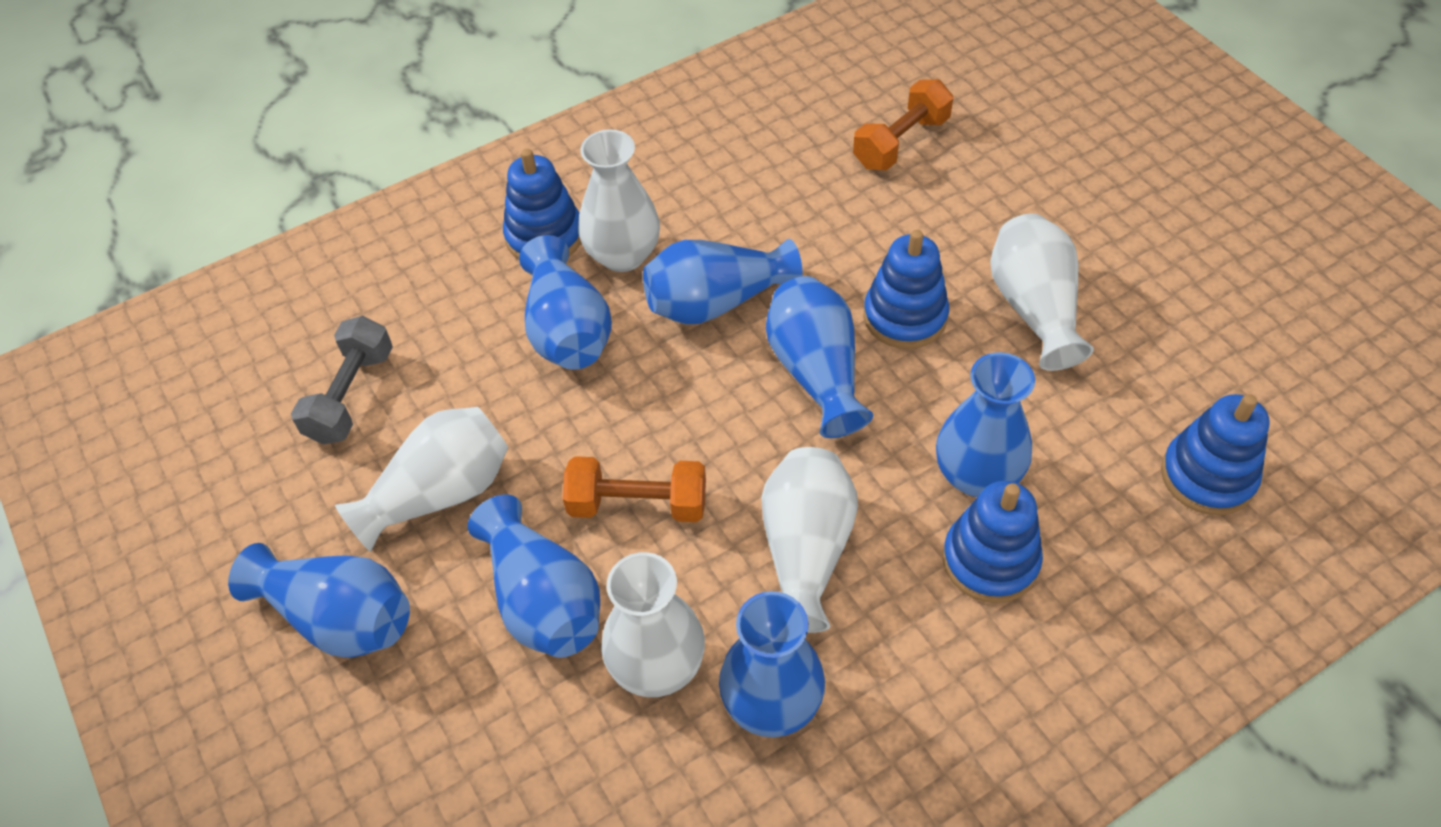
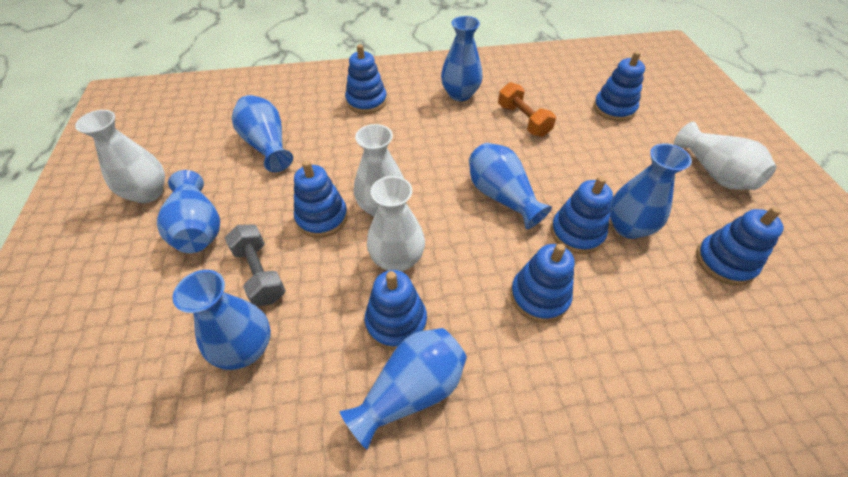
blue stacking toy: [503,149,581,259] [864,230,949,349] [943,481,1043,603] [1161,394,1270,515] = 4 -> [294,160,348,238] [345,44,387,114] [365,270,427,350] [511,243,575,323] [551,176,613,254] [593,51,645,122] [696,207,784,286] = 7
orange dumbbell: [563,456,706,522] [853,79,953,170] = 2 -> [498,82,556,137] = 1
white vase: [335,407,508,552] [578,129,660,272] [601,552,705,697] [761,447,858,633] [990,213,1094,371] = 5 -> [75,110,165,203] [354,124,404,217] [367,176,425,272] [674,122,776,190] = 4

